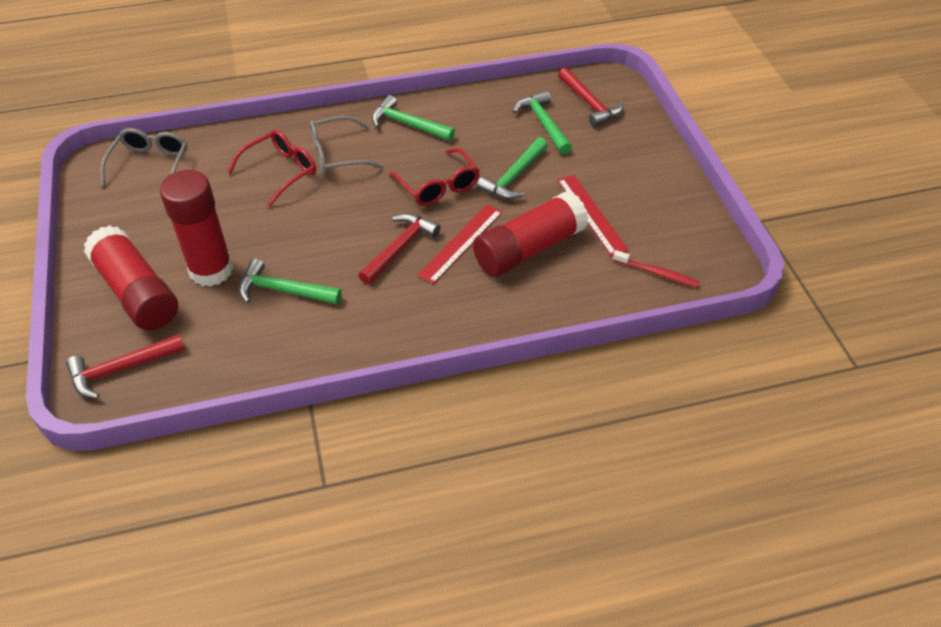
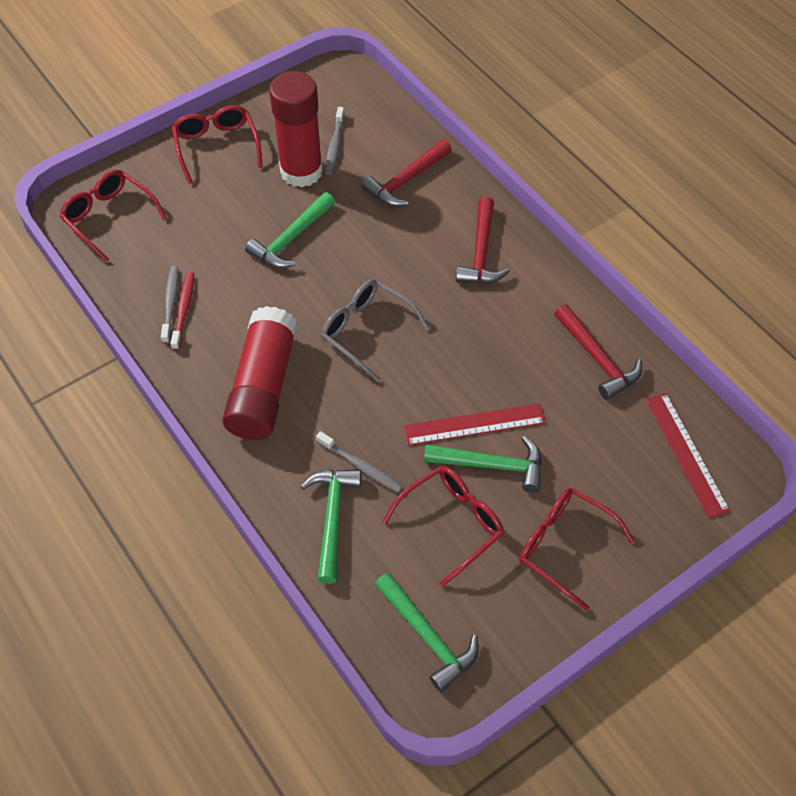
grey glasses: [101,128,187,187] [310,116,384,175] = 2 -> [321,279,429,382] = 1
grey toothbrush: none = 0 -> [161,266,178,343] [316,431,403,493] [325,107,345,175] = 3
red glasses: [227,129,316,207] [389,148,480,206] = 2 -> [60,170,167,263] [172,105,262,184] [383,466,504,587] [519,488,635,611] = 4
red glue stick: [84,225,178,330] [160,170,233,287] [473,191,588,277] = 3 -> [222,306,298,440] [269,71,323,187] = 2

